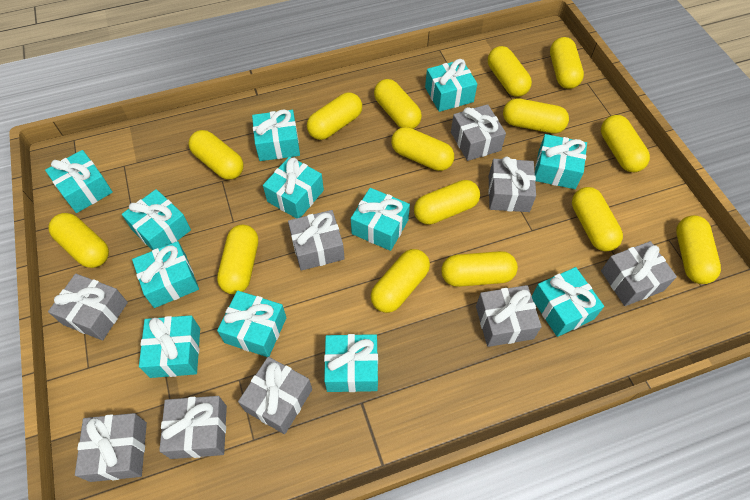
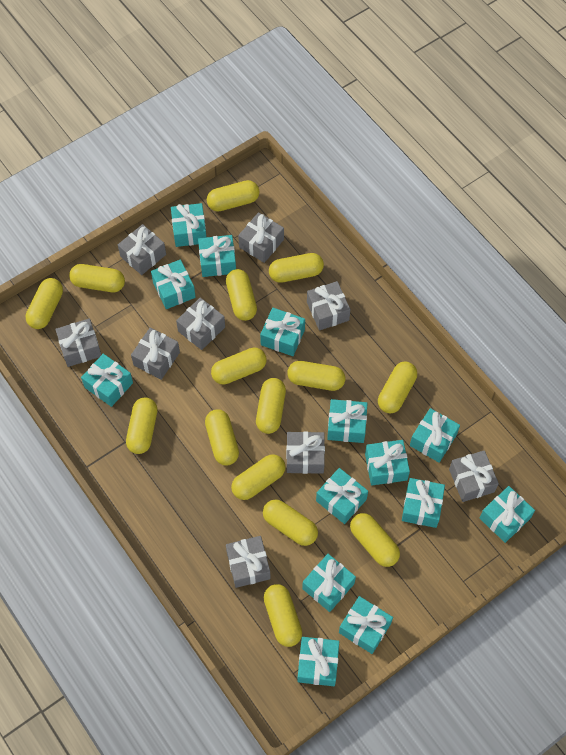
turquoise gift: [45,150,113,213] [122,189,191,250] [132,241,199,308] [139,315,200,378] [217,291,286,357] [252,109,300,161] [263,156,324,218] [324,334,378,392] [351,188,410,251] [425,59,477,112] [532,267,604,337] [535,134,587,189] = 12 -> [81,354,133,407] [151,259,196,309] [171,203,206,247] [198,235,236,277] [260,308,305,356] [297,637,339,686] [302,554,356,612] [316,468,368,524] [327,399,368,443] [339,596,393,654] [365,440,410,485] [402,478,445,528] [410,408,460,463] [480,486,535,543] = 14

